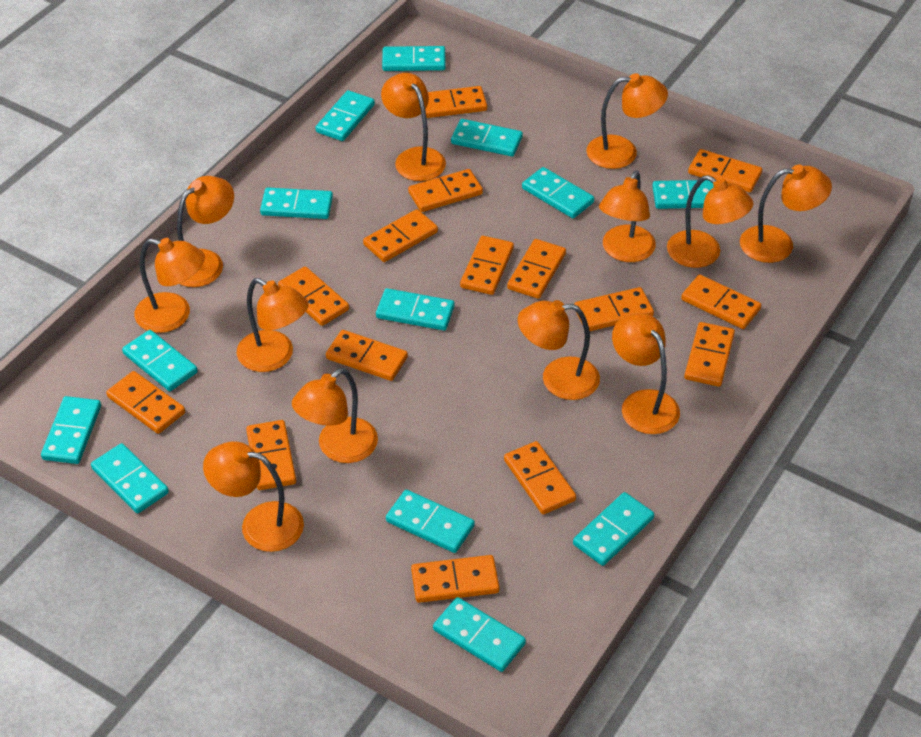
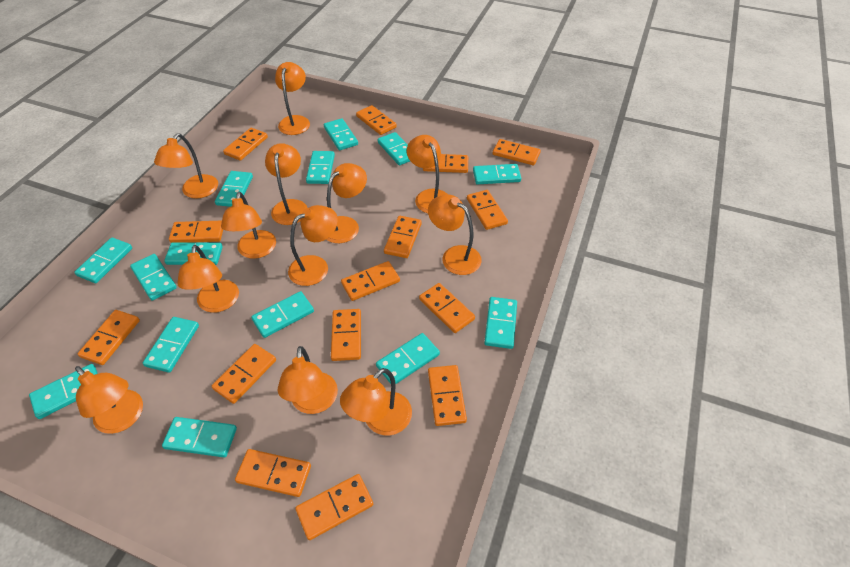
turquoise domino: [41,396,101,464] [91,443,169,513] [122,330,198,391] [260,187,333,219] [315,90,375,141] [376,288,455,331] [382,46,446,71] [386,490,475,553] [433,597,526,672] [451,119,523,157] [522,167,594,218] [573,492,654,566] [652,180,714,209] = 13 -> [29,364,98,419] [74,237,132,283] [130,254,177,301] [143,317,199,373] [162,417,237,457] [164,242,223,265] [215,171,253,207] [251,291,314,338] [306,151,335,184] [324,118,358,150] [376,333,440,384] [378,132,410,165] [473,164,521,184] [484,297,517,349] = 14

